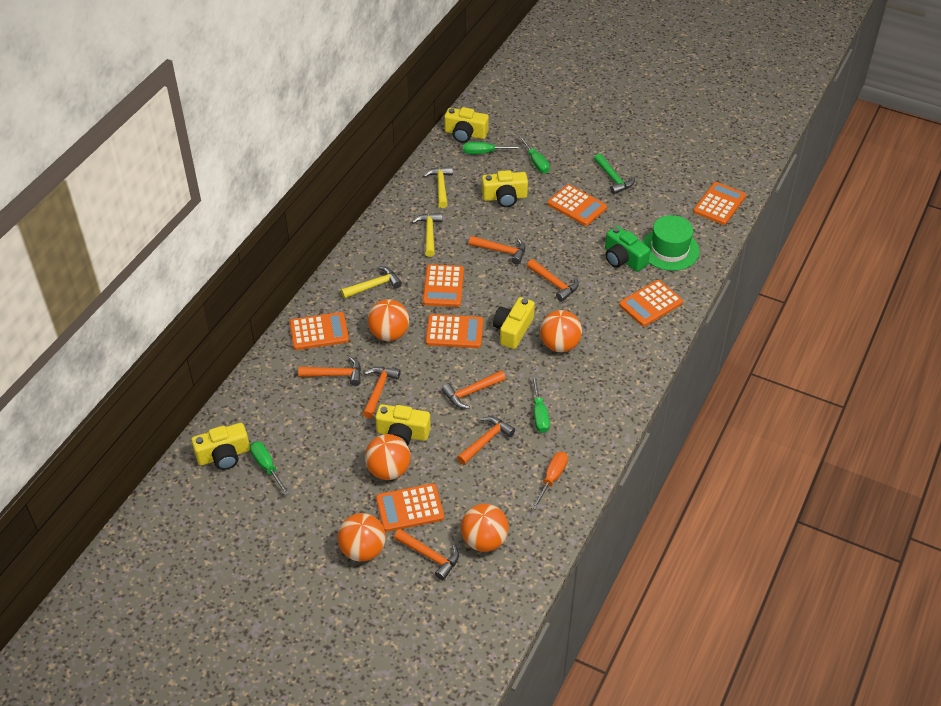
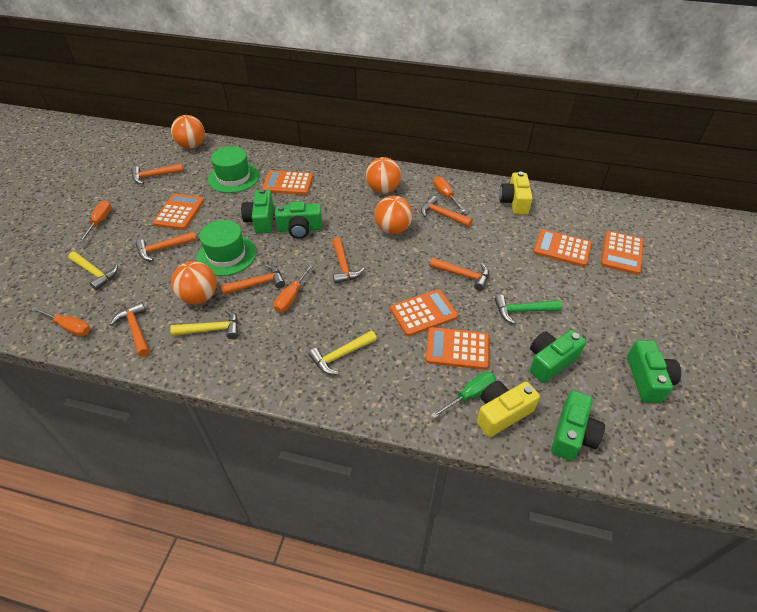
green camera: [605,226,650,272] = 1 -> [241,189,274,234] [275,201,322,239] [530,330,586,383] [551,391,605,461] [627,340,681,403] = 5
green hat: [642,215,700,271] = 1 -> [196,220,256,276] [208,146,259,193] = 2
green screwdriver: [250,441,290,496] [463,142,522,154] [518,135,550,173] [532,375,550,433] = 4 -> [431,372,496,418] = 1
orange ball: [337,513,386,562] [365,434,410,480] [367,299,409,341] [461,504,509,552] [540,310,582,352] = 5 -> [171,115,205,148] [171,261,217,304] [366,157,401,193] [374,196,413,234] = 4
orange calculator: [290,312,349,350] [376,483,444,532] [423,265,464,307] [425,314,483,348] [547,184,607,226] [619,280,683,327] [693,182,746,225] = 7 -> [153,194,204,230] [262,170,313,195] [390,289,458,336] [426,327,489,370] [533,229,592,267] [601,231,644,275] = 6
orange screwdriver: [531,452,568,510] = 1 -> [31,307,90,336] [79,200,112,243] [274,264,314,312] [433,176,465,212] = 4
yellow camera: [191,423,250,470] [375,404,431,446] [444,107,489,143] [482,170,528,207] [493,297,535,349] = 5 -> [477,381,540,437] [499,171,533,215] = 2

